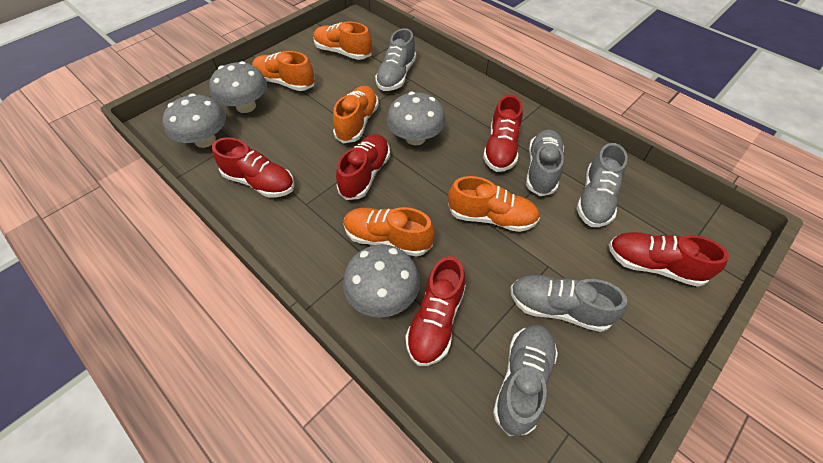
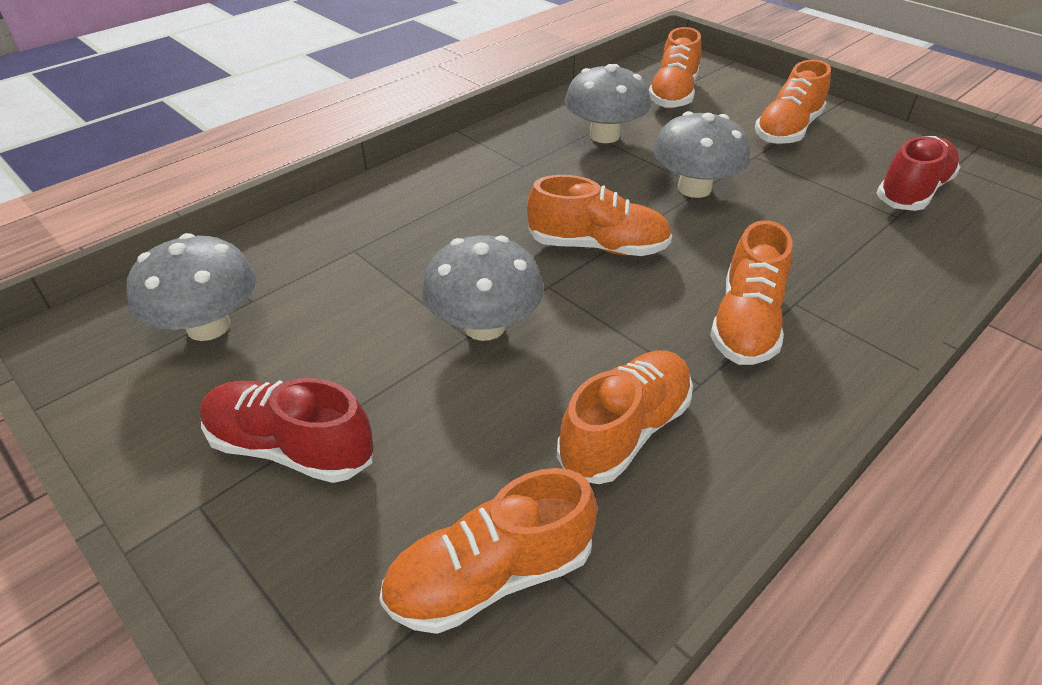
grey shoe: [375,28,416,91] [493,325,558,436] [510,275,628,332] [526,130,564,196] [576,143,628,227] = 5 -> none = 0
orange shoe: [252,51,315,91] [313,21,372,60] [333,86,379,143] [344,207,435,257] [448,176,540,232] = 5 -> [379,468,598,634] [527,175,672,256] [557,350,693,484] [649,27,701,108] [710,220,793,365] [755,60,831,144] = 6
red shoe: [212,137,294,198] [336,134,390,200] [405,256,466,366] [483,95,523,172] [609,232,729,287] = 5 -> [200,378,374,483] [877,136,961,211] = 2

